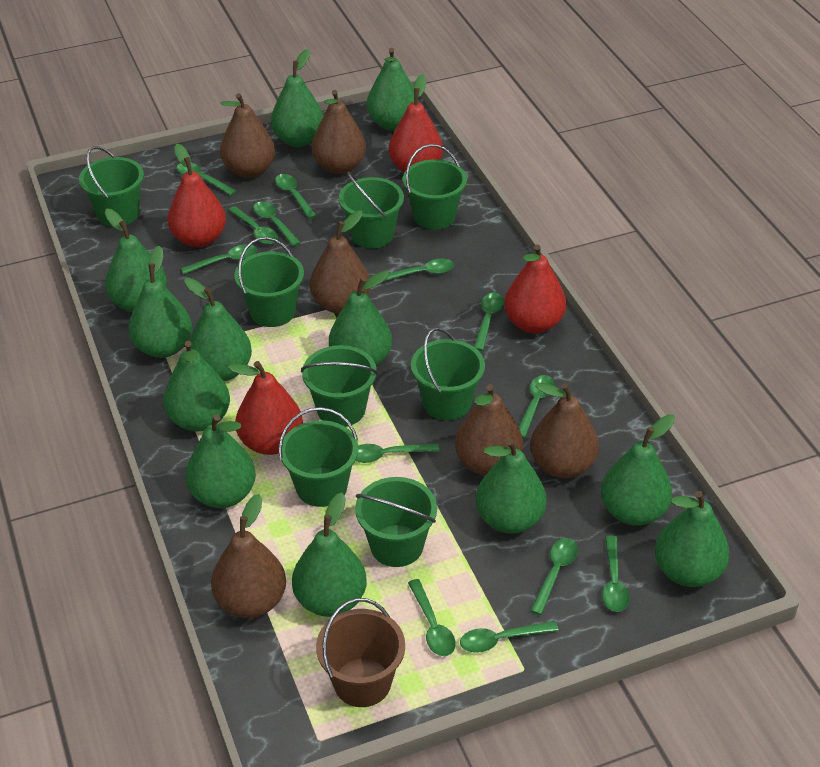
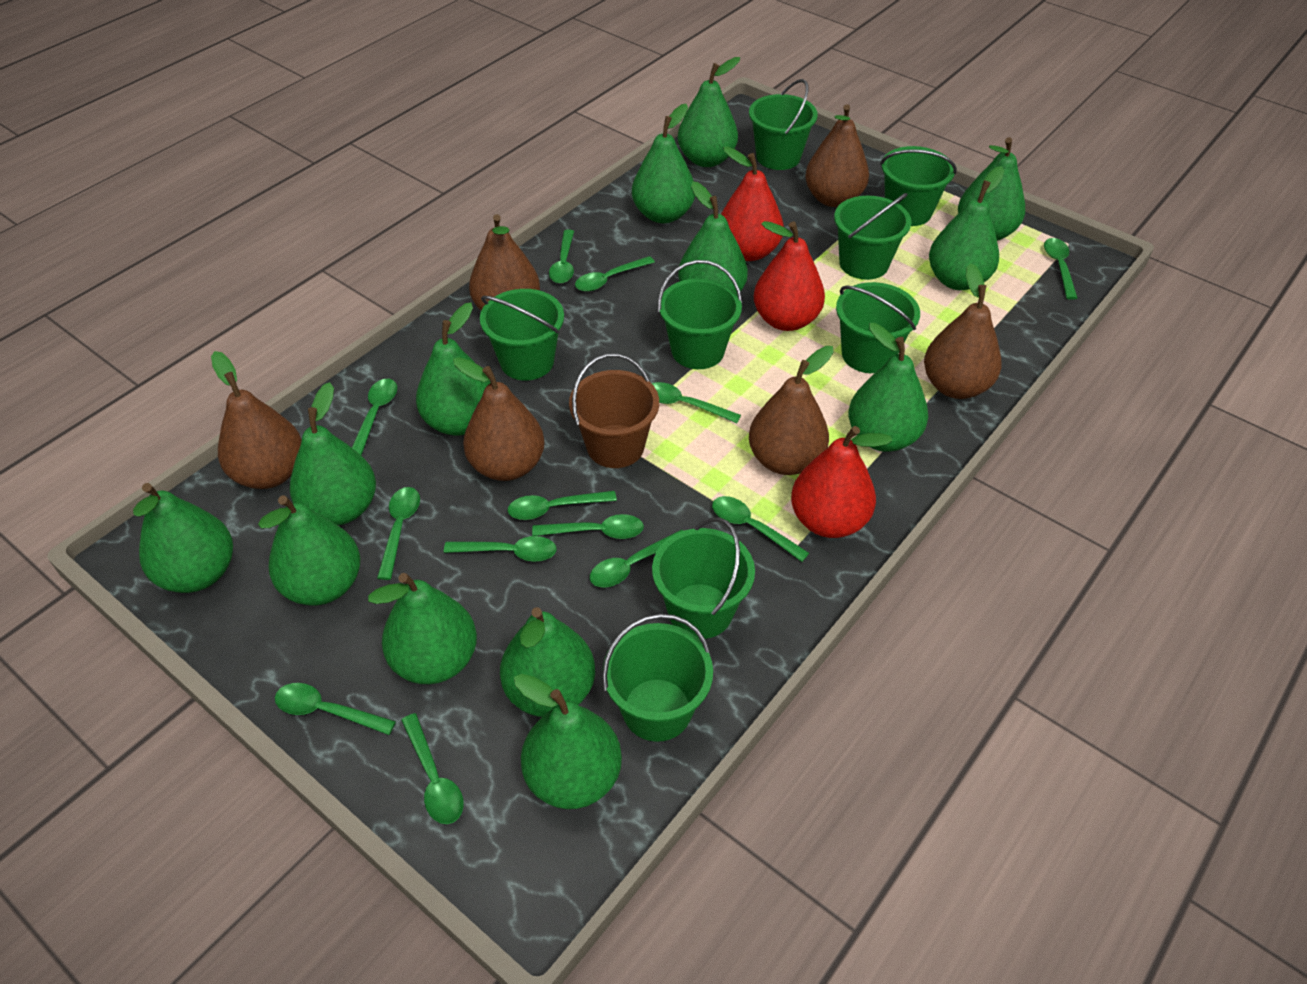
green pear: [105,209,167,312] [128,246,192,358] [163,341,230,431] [184,278,252,381] [185,414,256,508] [271,49,323,147] [292,493,367,617] [329,271,392,366] [367,48,419,131] [476,439,547,534] [601,414,675,526] [655,491,729,587] = 12 -> [133,483,233,593] [258,495,361,605] [290,382,376,525] [368,573,477,684] [416,303,491,436] [500,607,595,717] [514,674,622,809] [632,104,695,223] [678,57,740,167] [678,181,748,293] [848,323,928,452] [929,166,1004,290] [958,137,1025,241] = 13
red pear: [168,144,226,247] [228,361,303,455] [389,74,443,172] [504,244,566,333] = 4 -> [721,146,784,261] [754,221,825,331] [791,426,893,538] = 3

